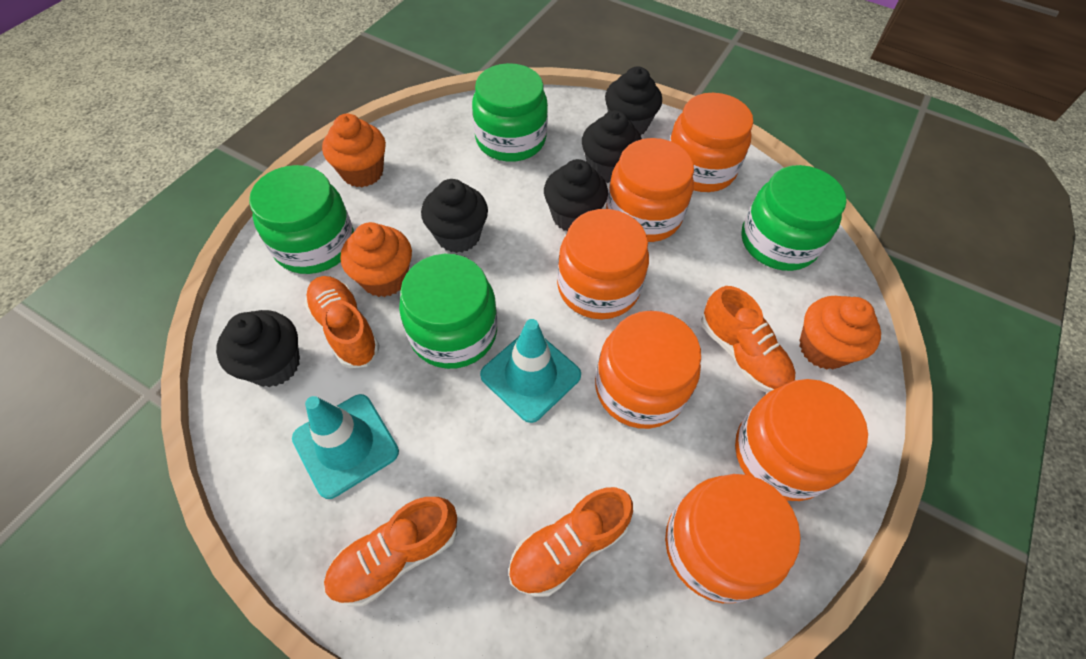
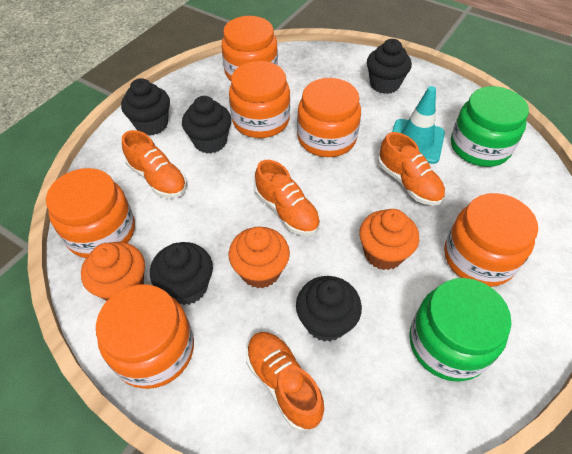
green jar: [249,165,354,274] [399,254,497,369] [472,63,548,162] [741,165,847,271] = 4 -> [409,278,512,382] [451,86,529,167] = 2
turquoise traffic cone: [292,394,399,499] [480,319,581,423] = 2 -> [392,86,445,164] = 1

